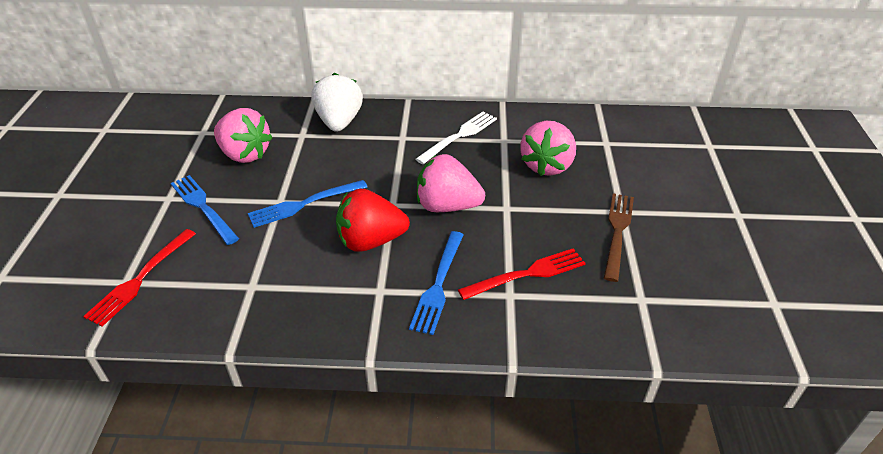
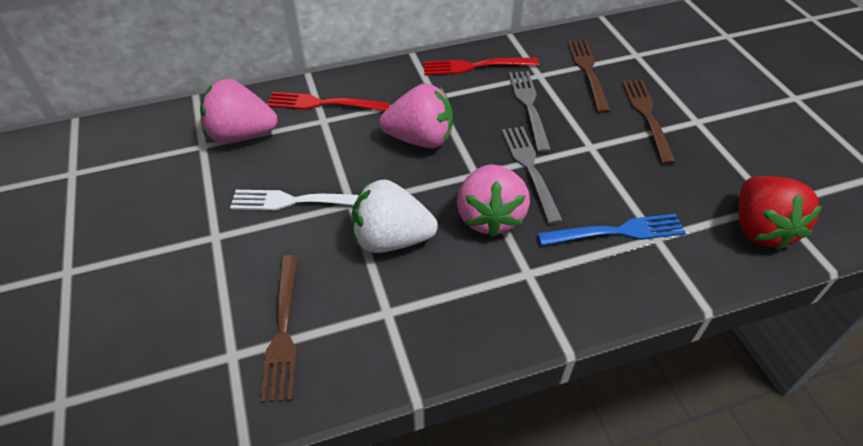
blue fork: [171,175,239,245] [248,180,367,228] [409,231,464,335] = 3 -> [538,214,686,246] = 1
brown fork: [604,193,634,282] = 1 -> [260,255,298,403] [567,40,610,113] [622,80,676,164] = 3
grey fork: none = 0 -> [502,126,563,224] [509,71,551,153] = 2

